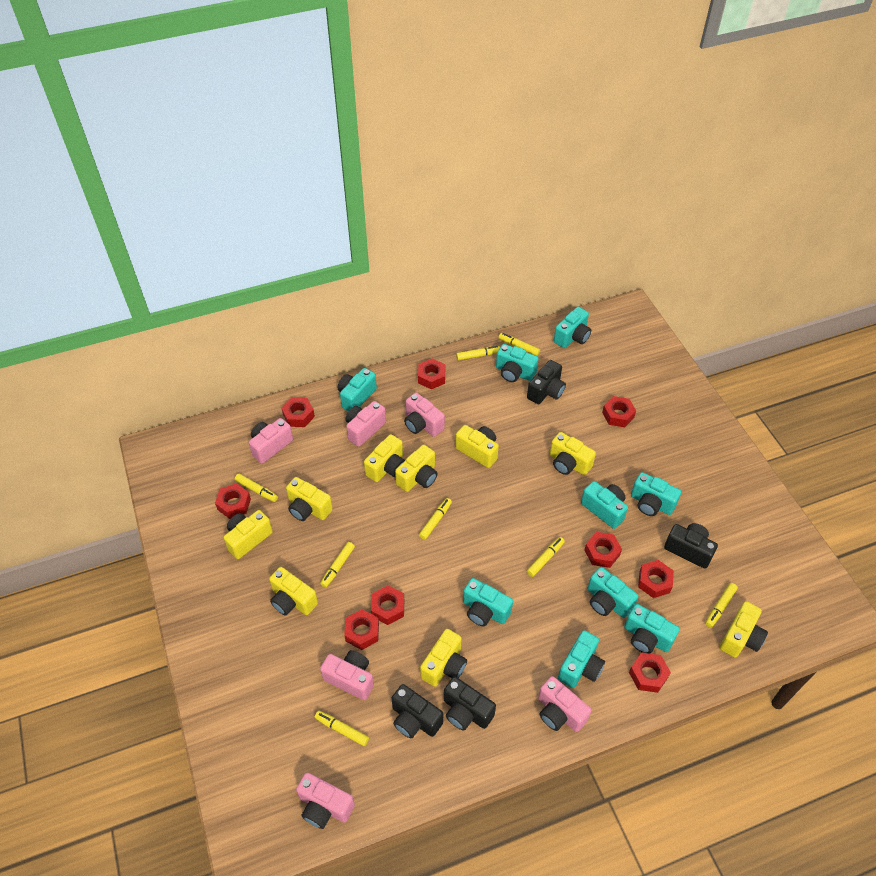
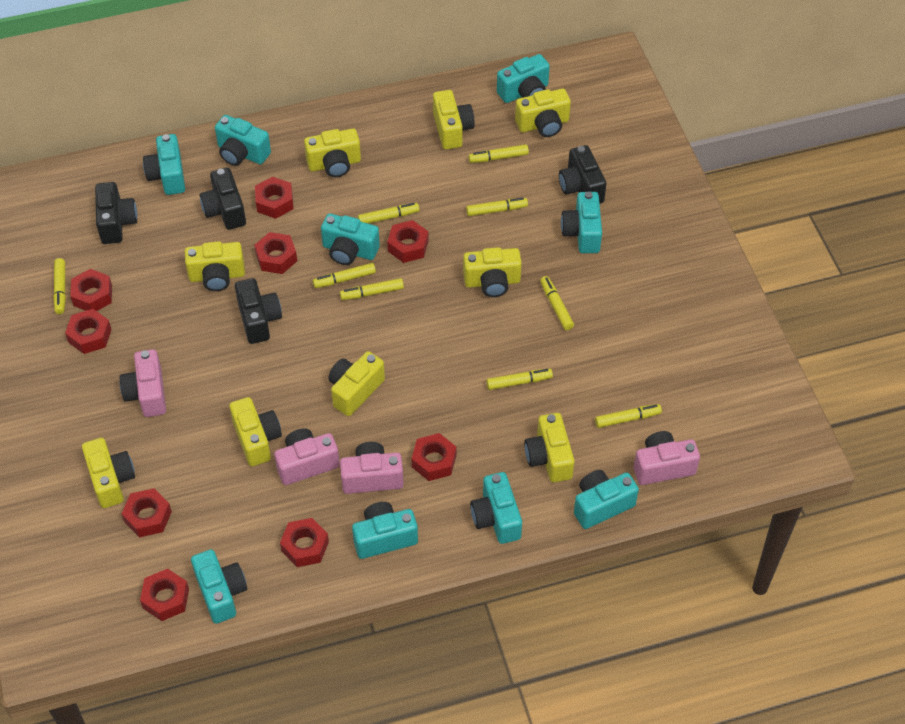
pink camera: [249,418,293,464] [296,773,355,829] [320,650,374,700] [346,401,386,447] [404,393,445,437] [538,676,592,732] = 6 -> [120,349,166,417] [274,428,340,485] [340,442,404,494] [634,431,700,485] = 4
yellow marker: [235,473,278,502] [315,711,369,746] [320,542,355,588] [419,498,452,540] [456,346,500,361] [499,333,540,356] [527,537,565,577] [705,583,738,628] = 8 -> [53,258,66,314] [313,263,376,288] [340,278,404,300] [358,203,419,224] [466,198,528,216] [468,144,529,163] [486,368,553,390] [540,276,574,330] [595,404,662,428] = 9

